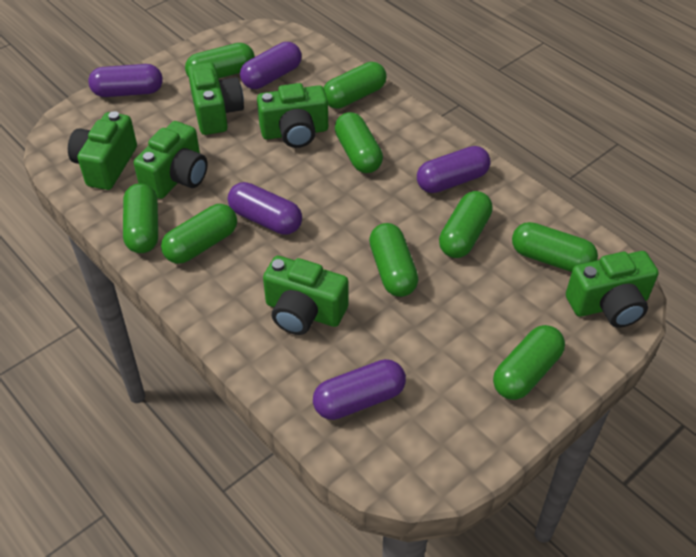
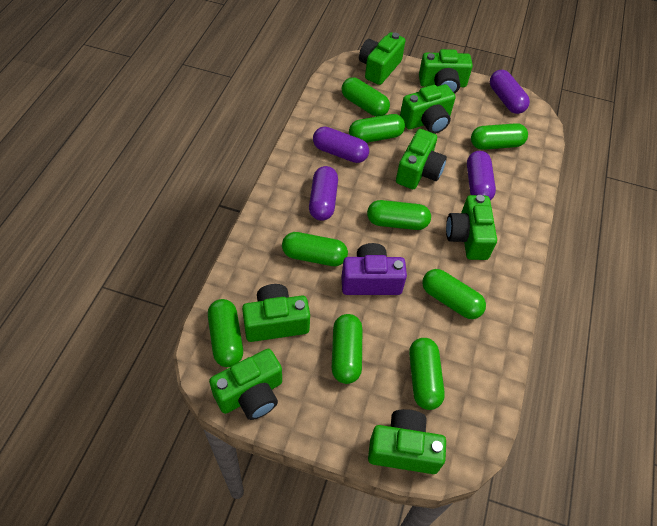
green camera: [68,111,137,190] [134,121,208,199] [188,62,244,135] [257,83,328,148] [263,256,348,335] [566,251,658,328] = 6 -> [209,349,282,420] [242,284,310,342] [359,32,405,85] [368,409,446,474] [396,129,447,189] [400,84,456,134] [419,49,473,94] [446,195,497,260] = 8
purple camera: none = 0 -> [342,243,407,295] = 1
purple capsule: [88,64,163,97] [228,182,302,235] [240,42,302,89] [313,359,406,420] [417,146,491,193] = 5 -> [309,166,338,221] [313,127,369,163] [467,151,496,200] [490,70,530,114] = 4

